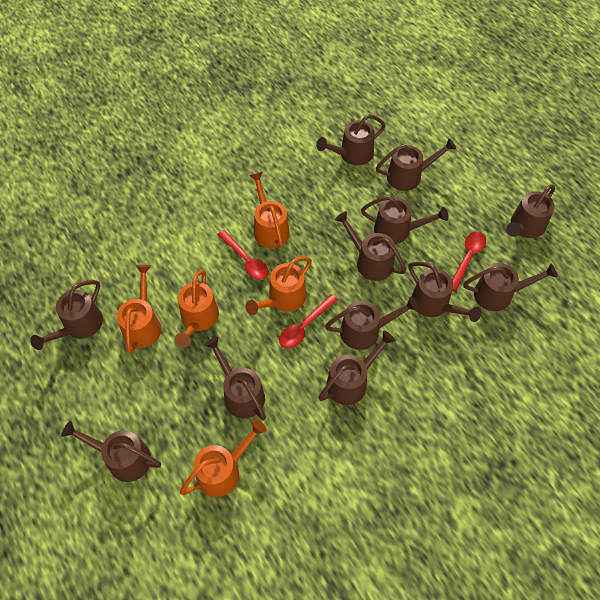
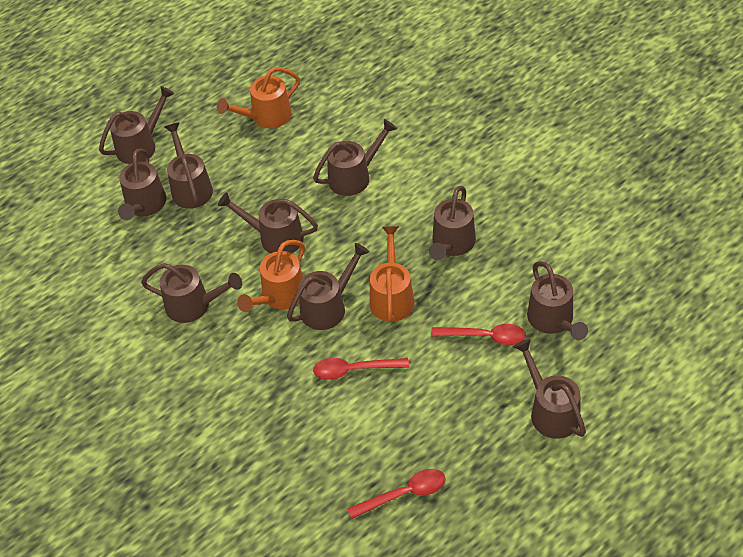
brown watering can: [30,280,103,350] [61,421,161,482] [204,337,266,420] [316,115,386,165] [318,331,396,405] [325,297,419,350] [335,211,406,281] [361,196,449,244] [376,138,456,191] [408,262,481,322] [463,263,557,311] [506,184,555,238] = 12 -> [99,86,174,164] [118,149,166,220] [141,263,242,323] [165,122,213,209] [218,192,318,254] [287,243,369,330] [313,119,397,196] [429,186,476,260] [513,339,586,439] [527,261,588,340] = 10
orange watering can: [117,265,161,353] [175,270,219,347] [180,419,267,497] [245,257,312,315] [249,172,290,248] = 5 -> [217,67,300,128] [237,240,305,312] [370,226,415,322] = 3

